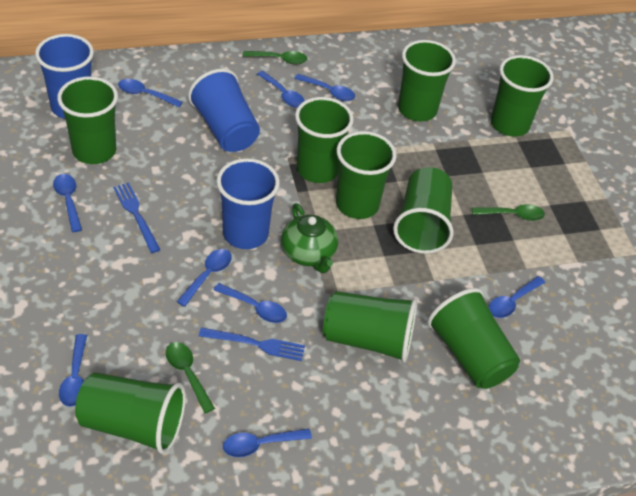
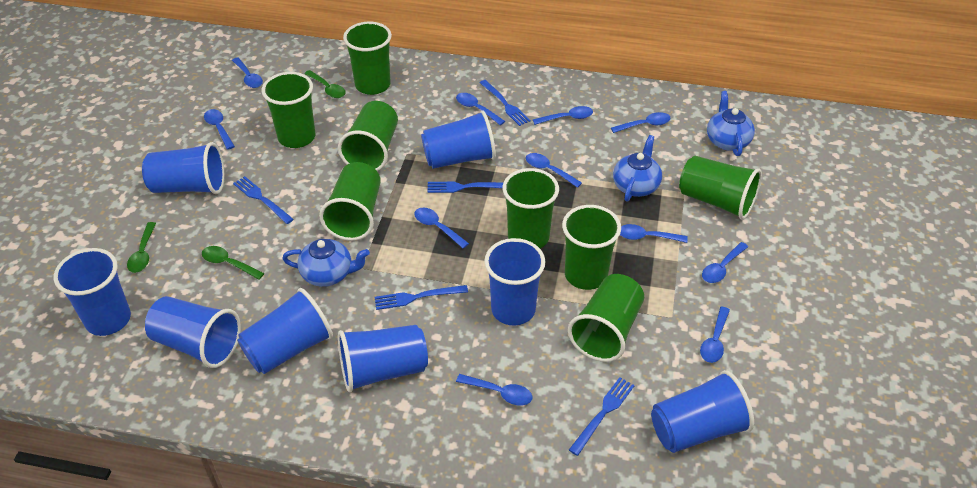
blue cup: [35,34,94,119] [188,69,260,152] [216,158,280,249] = 3 -> [54,248,131,336] [142,142,224,194] [145,296,241,368] [237,288,333,374] [338,325,428,392] [421,110,496,169] [484,238,545,326] [651,370,754,453] = 8
blue fork: [113,182,161,253] [199,327,305,361] = 2 -> [233,176,294,224] [374,285,468,310] [427,182,503,193] [480,80,531,126] [569,377,635,456] = 5
blue spoon: [53,174,82,232] [59,334,87,407] [118,79,183,107] [176,249,232,307] [214,283,287,323] [223,428,312,457] [257,71,305,108] [294,74,355,101] [488,276,545,318] = 9 -> [204,109,235,150] [232,58,263,88] [414,208,469,248] [456,93,505,125] [456,374,533,405] [526,153,582,188] [533,106,593,125] [611,112,671,133] [620,224,688,243] [700,306,730,363] [702,242,748,283] = 11
blue teapot: none = 0 -> [282,239,370,287] [613,135,662,202] [707,91,755,156] = 3
green cup: [57,76,118,164] [75,372,186,454] [295,97,354,183] [323,291,417,363] [336,131,397,219] [393,167,454,254] [398,40,456,121] [427,288,520,389] [491,55,554,137] = 9 -> [262,72,315,148] [319,162,381,241] [338,101,398,171] [343,22,392,95] [502,168,559,248] [562,205,621,290] [568,274,644,362] [679,156,762,220] = 8
green teapot: [281,203,338,273] = 1 -> none = 0

